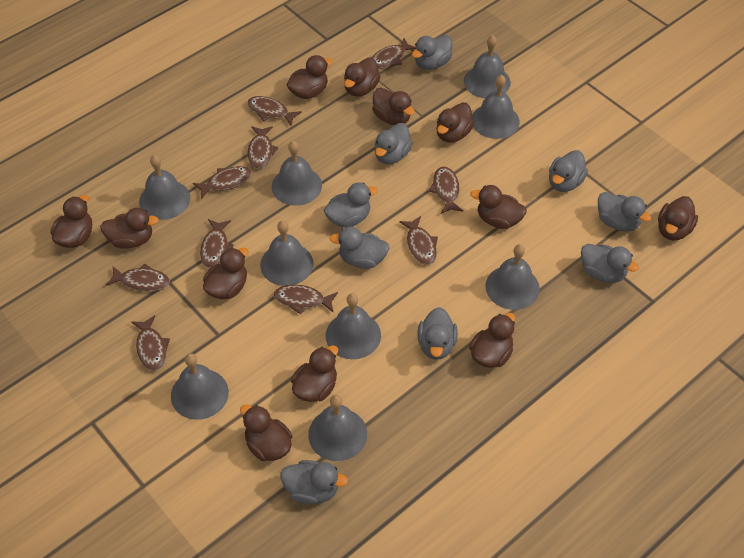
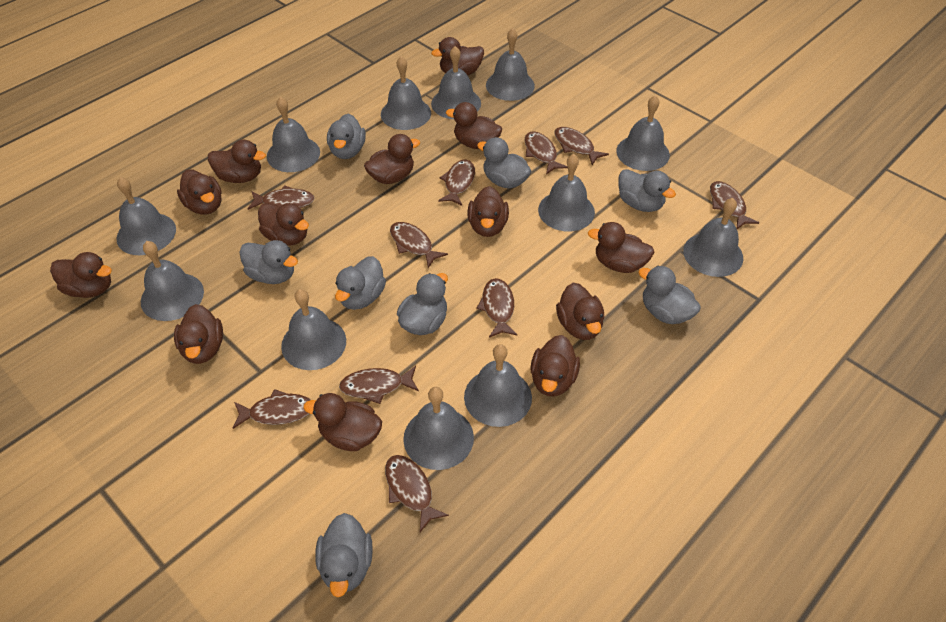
brown duck: [51,195,92,248] [100,208,159,249] [203,247,249,299] [240,404,292,461] [287,55,333,99] [291,345,338,402] [344,57,381,97] [372,88,415,125] [436,103,474,143] [469,313,516,368] [471,185,527,229] [658,196,698,241] = 12 -> [50,252,112,298] [174,304,223,364] [177,169,222,215] [208,139,266,183] [258,203,309,245] [303,393,382,451] [364,134,420,184] [431,37,484,75] [446,102,502,149] [467,186,509,237] [530,335,580,397] [556,283,605,340] [588,222,654,273] = 13
grey bell: [139,155,190,220] [171,353,229,420] [260,221,313,286] [272,141,322,206] [308,395,367,461] [325,293,381,359] [464,35,511,98] [472,75,520,139] [485,244,540,310] = 9 -> [116,177,176,255] [141,241,204,321] [267,97,320,172] [281,289,346,370] [381,56,431,130] [403,387,474,470] [431,46,481,119] [464,344,532,427] [486,28,535,101] [538,154,595,231] [616,95,670,171] [683,198,743,277] = 12
grey duck: [280,460,348,504] [324,183,378,228] [330,227,389,269] [374,123,413,164] [412,35,453,70] [417,307,458,360] [549,150,588,192] [581,244,639,283] [598,192,651,232] = 9 -> [239,240,298,284] [315,513,373,597] [327,114,366,159] [335,256,386,310] [397,273,448,335] [477,137,531,189] [618,169,676,212] [638,266,701,324] = 8

